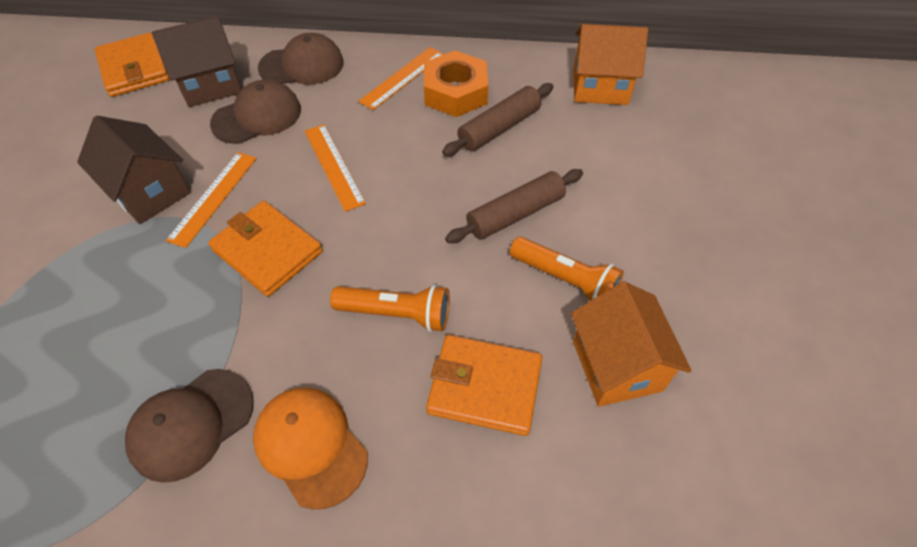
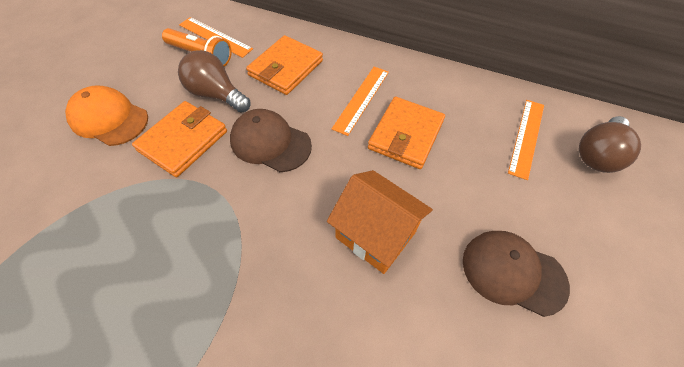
brown cap: [125,369,254,483] [210,79,301,144] [258,33,344,85] = 3 -> [230,109,312,172] [463,231,570,317] = 2
brown house: [77,116,191,224] [152,16,241,107] = 2 -> none = 0
brown light bulb: none = 0 -> [178,50,250,113] [579,116,641,173] = 2
brown rolling pin: [442,83,554,156] [445,169,583,243] = 2 -> none = 0
orange flashlight: [330,285,449,332] [510,237,624,301] = 2 -> [162,28,232,67] = 1
orange house: [571,281,692,407] [573,24,648,105] = 2 -> [327,170,433,274] = 1
orange nut: [424,51,488,117] = 1 -> none = 0

